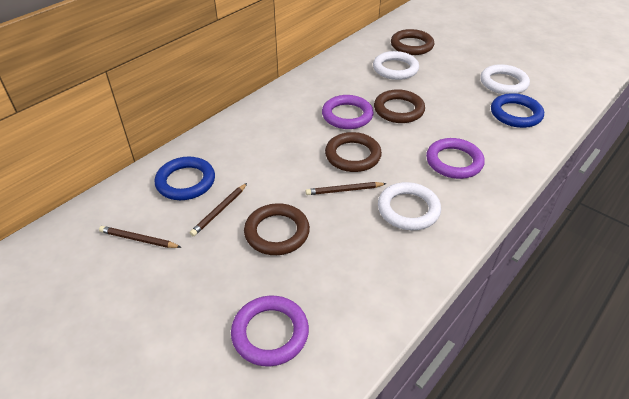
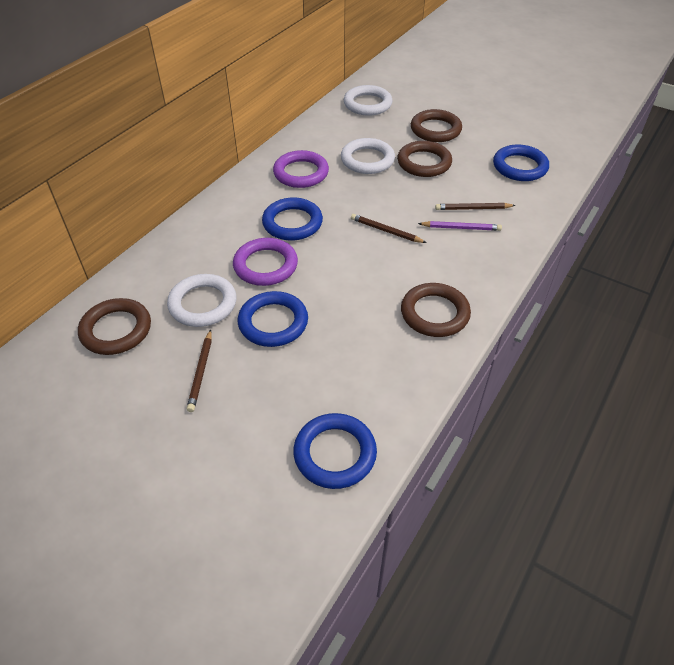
blue ring: [154,157,215,200] [491,93,544,128] = 2 -> [238,291,308,347] [262,198,323,240] [293,413,377,489] [493,145,549,181] = 4
purple pencil: none = 0 -> [418,221,502,231] = 1
purple ring: [231,296,309,366] [322,95,374,129] [426,138,485,179] = 3 -> [233,238,298,286] [273,150,329,188] = 2

